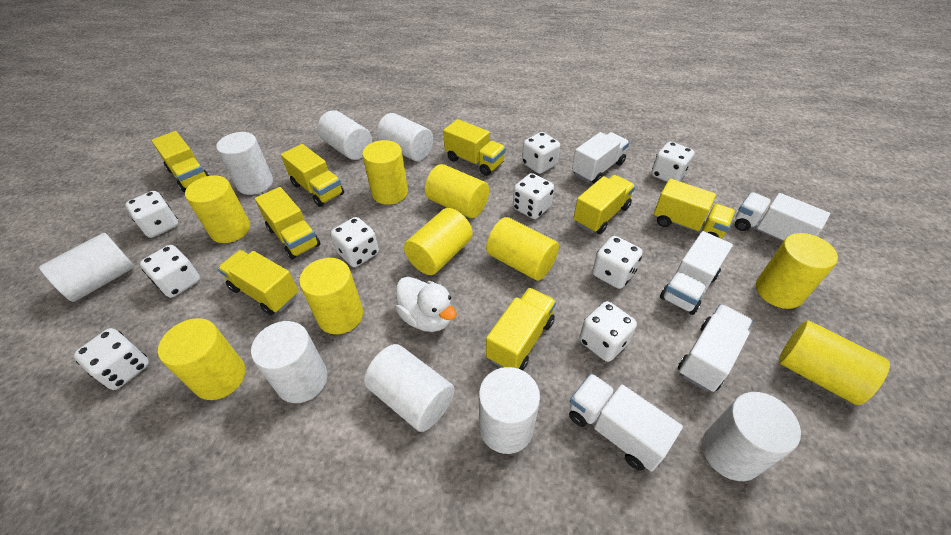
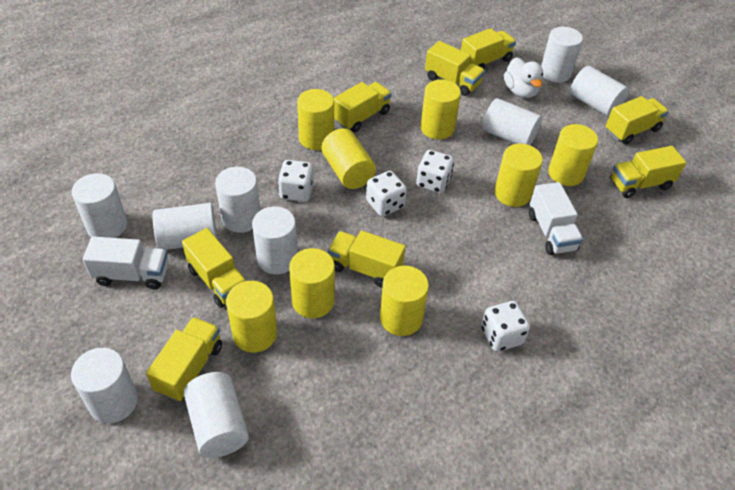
white cylinder: [39,233,134,302] [216,132,273,195] [251,321,327,403] [317,110,372,160] [364,344,455,432] [377,113,433,161] [479,367,540,454] [702,392,801,481] = 8 -> [71,348,138,423] [72,173,127,238] [152,203,217,250] [183,372,249,458] [215,167,260,233] [252,206,297,275] [482,98,542,145] [541,27,583,83] [570,66,629,117] = 9
white dice: [74,328,149,390] [125,191,179,238] [140,245,200,298] [331,217,379,267] [513,173,554,219] [522,132,560,174] [579,301,637,362] [592,236,643,289] [651,142,694,182] = 9 -> [278,160,314,202] [366,171,407,217] [416,150,454,193] [481,301,530,352] = 4
white truck: [569,374,683,472] [572,132,629,183] [660,231,733,315] [678,304,753,392] [735,192,830,242] = 5 -> [83,236,169,289] [529,182,583,255] = 2
yellow cylinder: [158,318,245,400] [185,175,250,243] [299,258,363,334] [362,140,408,205] [404,208,473,275] [425,164,489,218] [486,217,559,281] [756,233,838,309] [779,320,890,405] = 9 -> [226,281,277,353] [289,248,335,318] [297,89,334,150] [321,128,376,189] [380,266,429,336] [420,79,461,139] [494,144,543,207] [548,124,598,186] = 8

